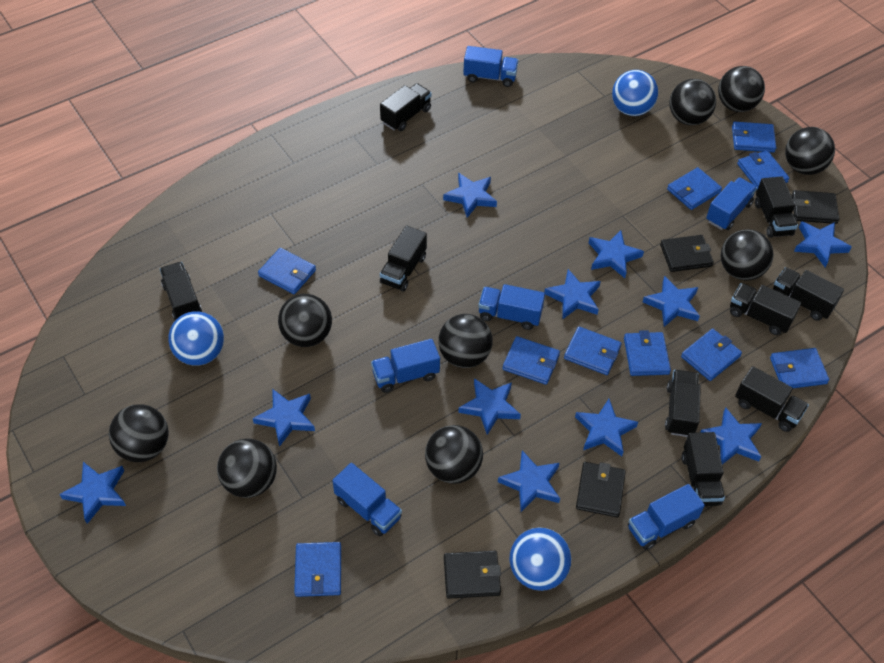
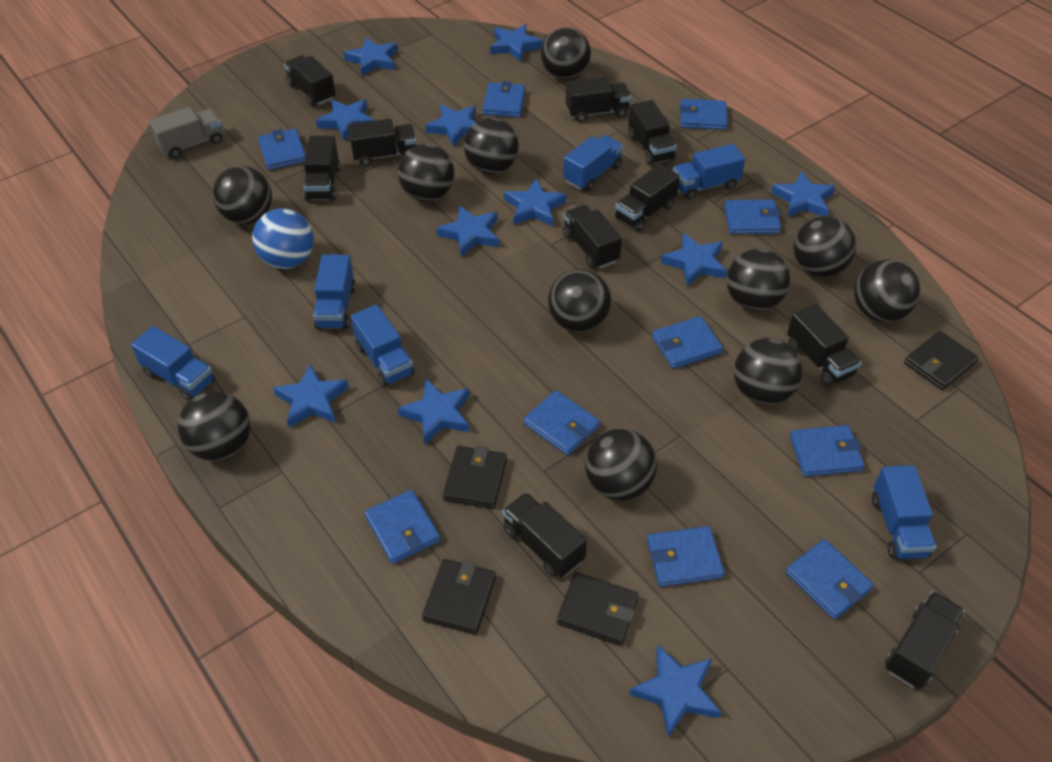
black ball: [109,404,169,462] [217,438,277,498] [278,294,332,347] [425,425,483,484] [438,314,493,368] [669,79,716,125] [718,66,765,112] [720,229,773,281] [785,127,835,175] = 9 -> [178,391,251,461] [212,166,272,224] [398,144,455,201] [464,118,519,174] [541,27,591,80] [548,269,611,332] [585,428,657,501] [727,249,790,311] [734,338,803,405] [794,216,856,277] [854,259,920,322] = 11
black truck: [160,262,202,320] [380,83,432,131] [380,225,427,291] [665,370,701,437] [682,432,725,506] [730,283,801,335] [735,366,809,432] [755,176,798,238] [773,267,844,321] = 9 -> [284,55,336,106] [303,136,340,201] [348,119,417,166] [502,492,587,578] [563,205,622,269] [566,77,631,122] [615,164,680,232] [628,100,677,165] [787,304,862,387] [885,591,965,689] = 10
blue ball: [168,311,224,366] [509,528,571,591] [612,70,658,116] = 3 -> [252,208,314,269] = 1
grey truck: none = 0 -> [149,107,222,158] = 1

